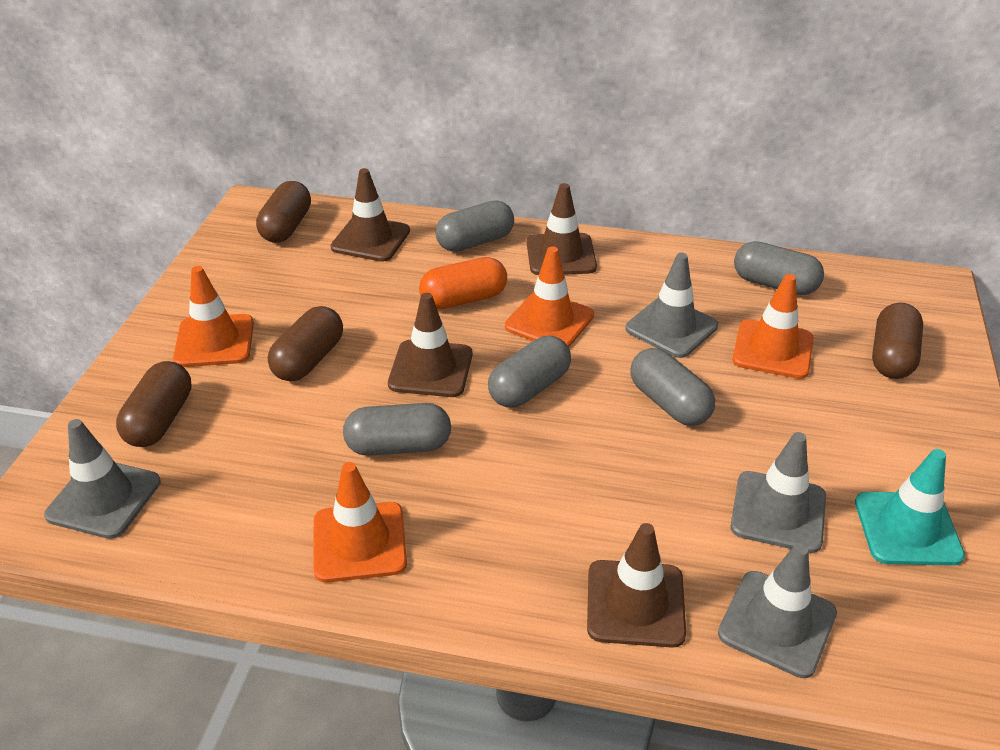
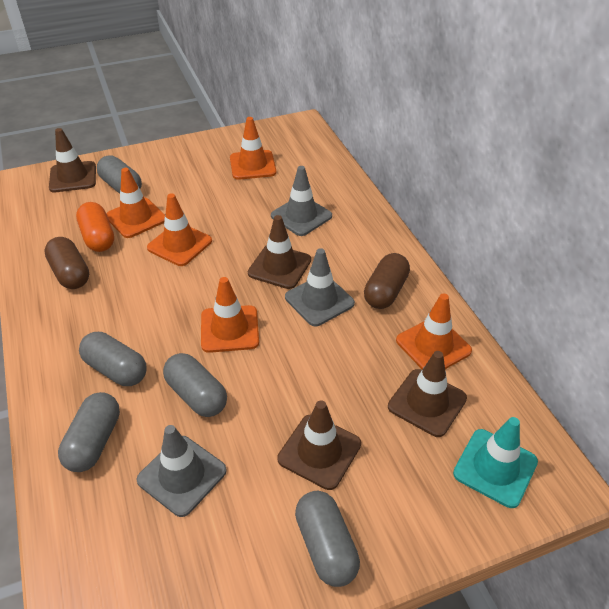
brown capsule: [116,361,192,447] [256,181,311,243] [268,306,343,381] [872,303,923,379] = 4 -> [44,237,89,289] [364,253,410,309] = 2
grey traffic cone: [44,419,161,539] [625,253,718,358] [718,543,837,678] [731,432,826,553] = 4 -> [137,425,227,517] [271,166,332,236] [285,248,355,326] = 3
orange traffic cone: [173,266,254,367] [314,462,407,583] [505,246,594,347] [732,274,814,379] = 4 -> [106,168,165,238] [147,193,212,266] [201,277,259,353] [230,117,276,180] [396,293,472,369] = 5

